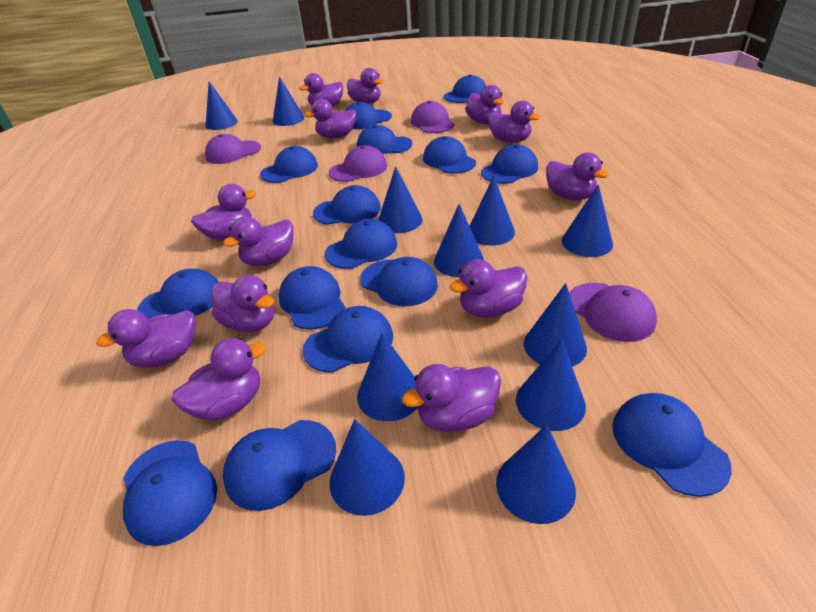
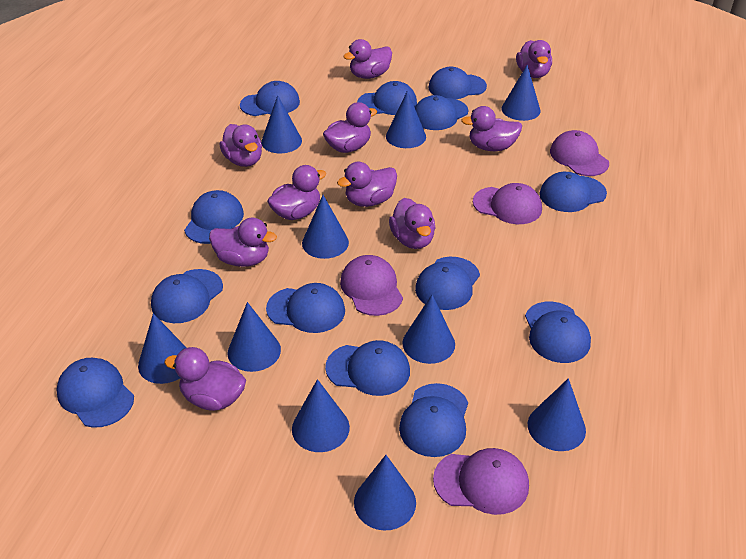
blue cap: [123,440,217,546] [137,269,218,319] [223,420,336,511] [260,146,318,183] [278,266,346,330] [303,306,393,373] [313,185,381,225] [325,219,397,269] [345,102,392,129] [357,125,412,154] [360,257,438,306] [423,136,476,174] [444,75,486,103] [481,145,538,184] [612,393,732,497] = 15 -> [56,358,134,428] [151,269,223,323] [184,190,244,244] [240,81,300,116] [266,283,345,333] [325,340,410,396] [357,81,417,115] [399,383,468,457] [415,95,468,130] [415,257,480,310] [428,67,487,99] [525,302,591,363] [539,172,607,212] = 13
blue cone: [205,82,238,130] [273,76,304,126] [330,419,405,516] [357,333,418,421] [378,166,423,233] [434,204,484,277] [470,176,515,245] [496,425,576,524] [516,339,586,431] [524,283,587,367] [562,184,613,257] = 11 -> [138,313,187,384] [228,302,281,372] [261,95,302,153] [292,379,350,452] [302,195,349,259] [354,455,416,530] [386,90,426,148] [402,295,455,364] [502,65,541,121] [528,378,586,451] = 10
purple duck: [96,309,196,368] [172,338,266,421] [191,184,256,240] [211,275,274,332] [223,216,293,266] [299,73,343,107] [304,99,356,138] [347,68,383,104] [402,364,501,432] [449,259,527,318] [465,85,504,124] [488,101,540,143] [546,152,609,200] = 13 -> [165,347,246,411] [209,218,277,267] [219,124,262,167] [267,165,326,220] [323,102,377,153] [337,162,397,207] [343,39,392,79] [389,198,436,249] [461,106,522,151] [516,40,552,78] = 10

